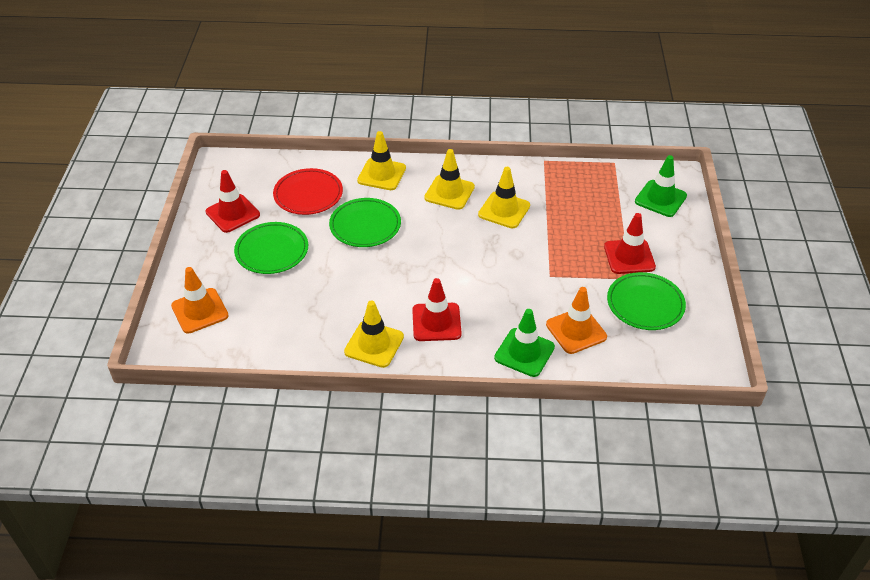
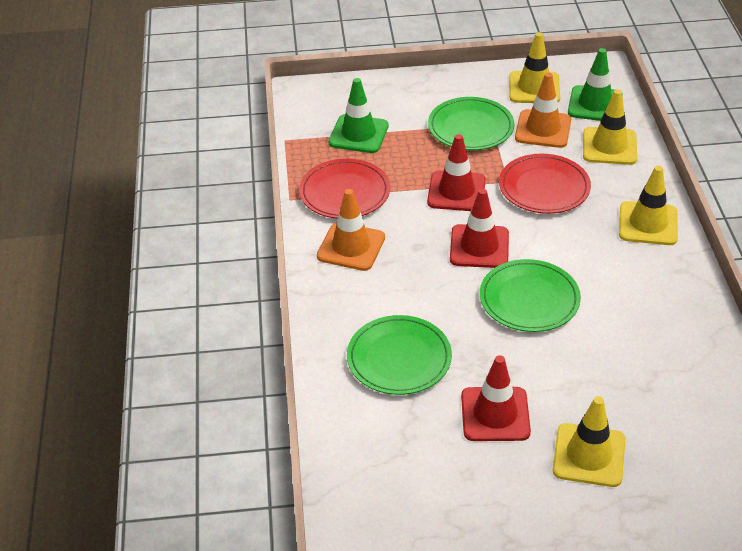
red plate: [273,168,343,215] = 1 -> [299,159,390,219] [499,154,591,214] = 2

